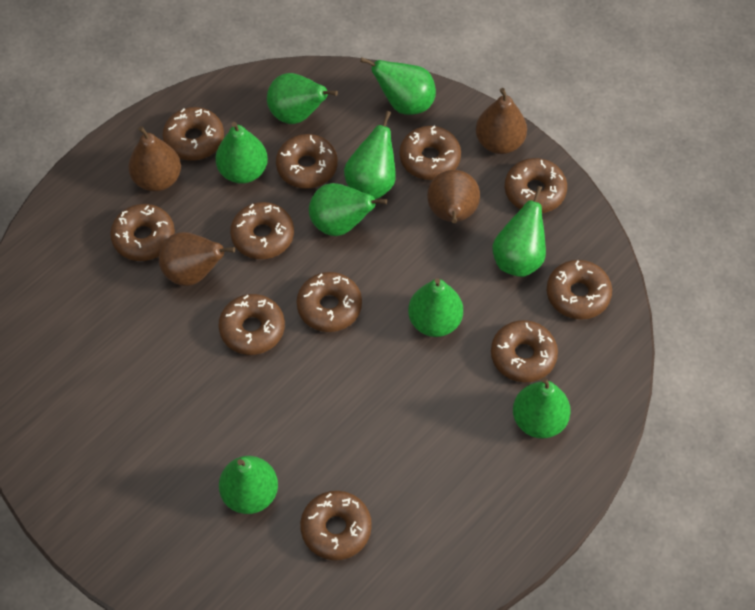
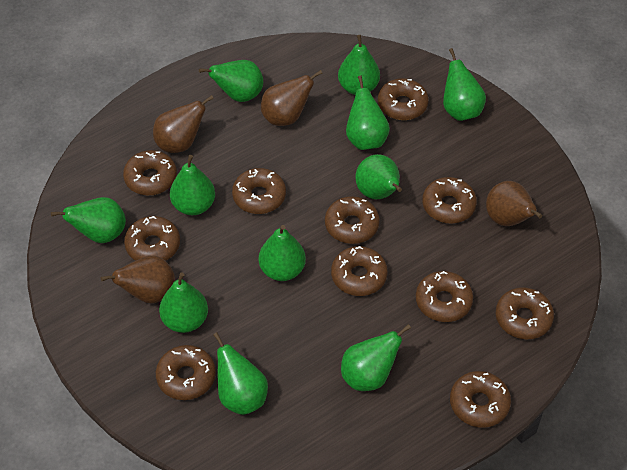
green pear: [215,122,268,184] [219,456,278,514] [267,73,338,124] [309,183,387,236] [344,111,396,199] [360,57,436,115] [408,278,463,337] [492,186,546,277] [513,377,571,439] = 9 -> [51,197,126,243] [159,272,208,333] [170,155,215,215] [199,60,263,102] [213,332,268,415] [259,225,306,281] [338,35,380,95] [341,324,411,391] [346,75,390,150] [355,154,402,199] [443,48,486,121] = 11

